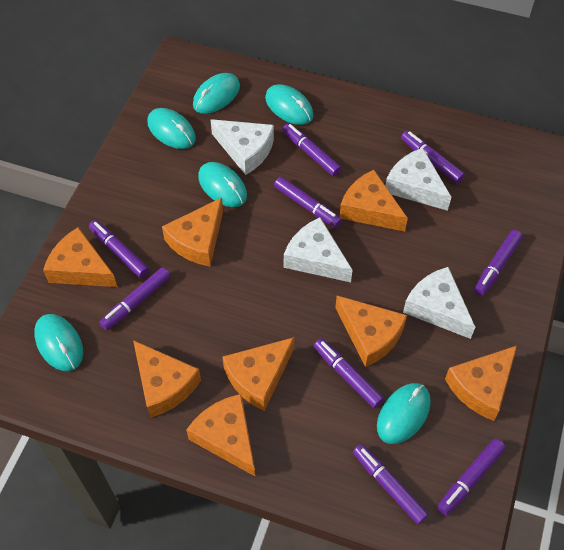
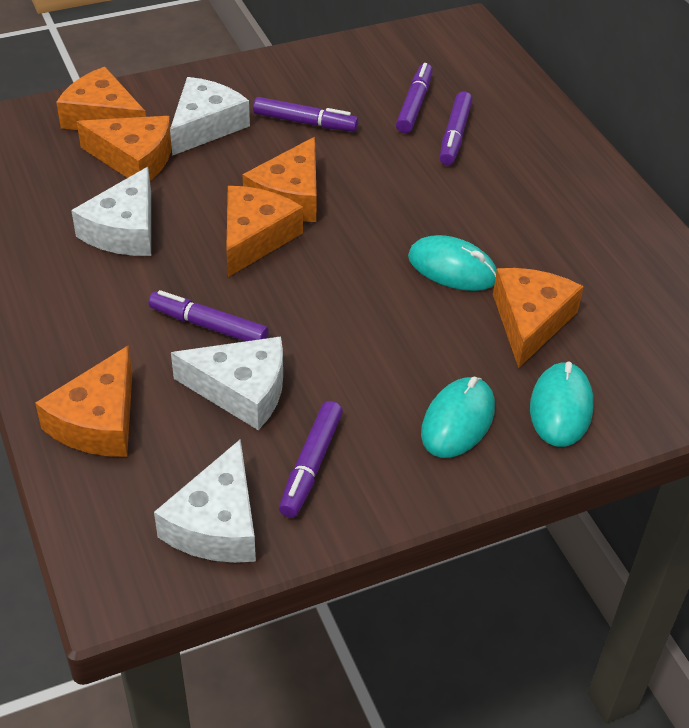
orange cheese: [43,227,117,287] [133,340,201,418] [162,198,223,266] [186,394,255,476] [222,337,294,411] [335,296,407,367] [340,170,408,232] [445,346,517,421] = 8 -> [35,345,132,457] [56,67,146,130] [77,116,172,181] [226,186,303,277] [243,137,317,222] [493,268,584,368] = 6
purple marker: [89,220,149,278] [99,267,171,330] [274,177,342,228] [282,123,342,176] [314,338,384,408] [353,444,429,524] [401,131,465,184] [437,439,506,516] [474,230,523,296] = 9 -> [149,290,269,341] [253,97,359,132] [279,401,343,518] [396,63,433,133] [440,91,472,165] = 5
turquoise mouse: [34,314,83,371] [147,108,196,149] [193,73,240,114] [198,162,247,207] [265,84,314,125] [377,383,431,444] = 6 -> [408,235,497,291] [421,377,495,458] [530,362,594,447] = 3

